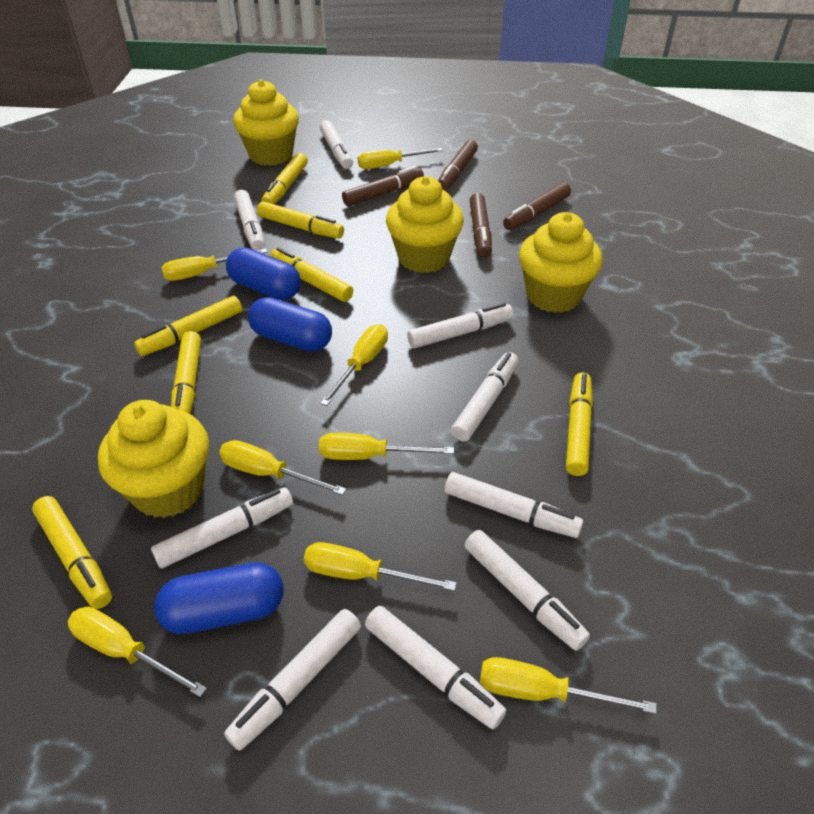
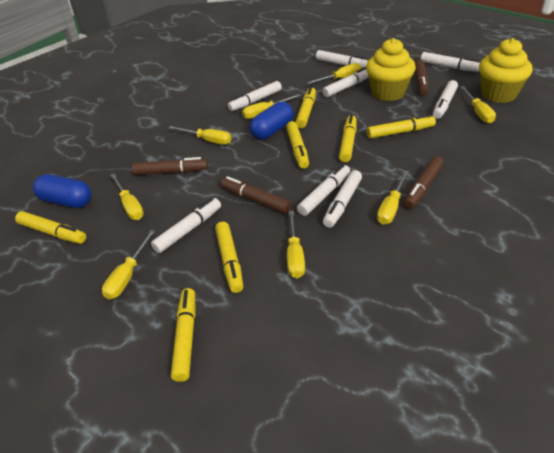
blue capsule: [154,562,283,634] [226,247,301,300] [248,297,332,352] = 3 -> [33,174,91,208] [250,102,294,139] = 2
white marker: [151,487,293,569] [224,609,361,751] [234,190,265,251] [320,120,353,169] [365,606,506,729] [407,303,514,348] [444,472,583,538] [451,352,518,442] [464,530,590,651] = 9 -> [151,198,221,253] [228,81,282,111] [297,164,350,216] [316,50,368,69] [322,67,369,97] [323,170,362,228] [421,52,480,72] [433,80,458,119] = 8
yellow cupcake: [98,400,209,518] [233,80,299,166] [386,176,464,273] [519,212,603,313] = 4 -> [366,38,416,101] [479,38,533,103] = 2

